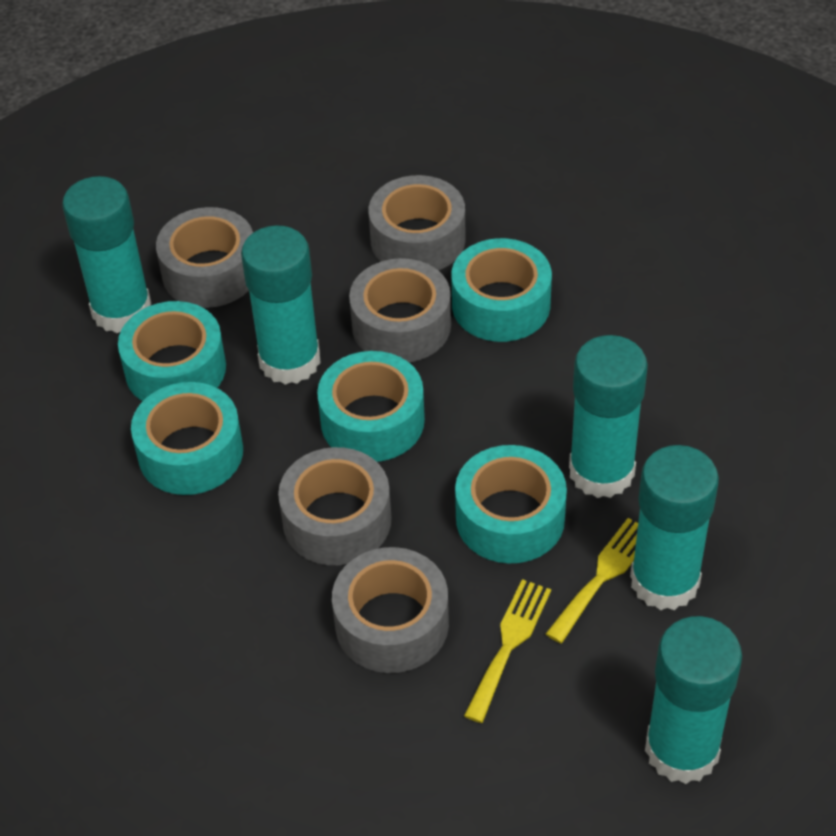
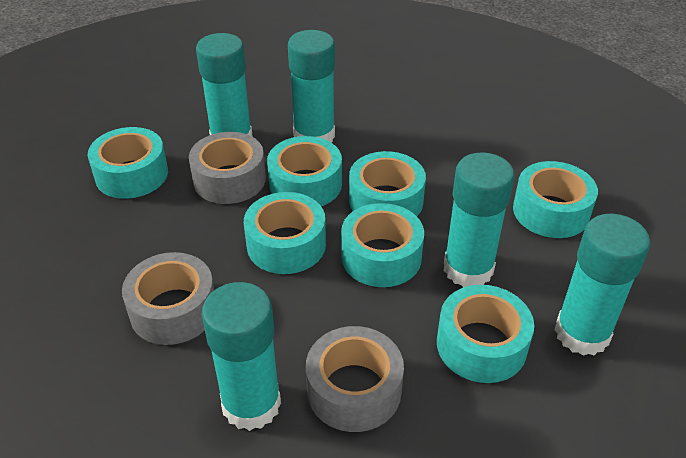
grey tape: [156,207,253,308] [278,447,391,565] [332,547,449,673] [349,258,451,362] [369,175,466,270] = 5 -> [122,252,214,345] [189,132,266,204] [306,326,404,432] = 3
turquoise tape: [118,301,226,401] [131,382,243,495] [317,351,425,462] [451,238,552,342] [455,445,567,563] = 5 -> [88,127,168,199] [244,192,326,274] [267,136,342,206] [341,203,424,287] [349,151,426,216] [437,285,534,383] [513,161,598,238] = 7
yellow fork: [464,579,551,723] [545,518,638,643] = 2 -> none = 0

